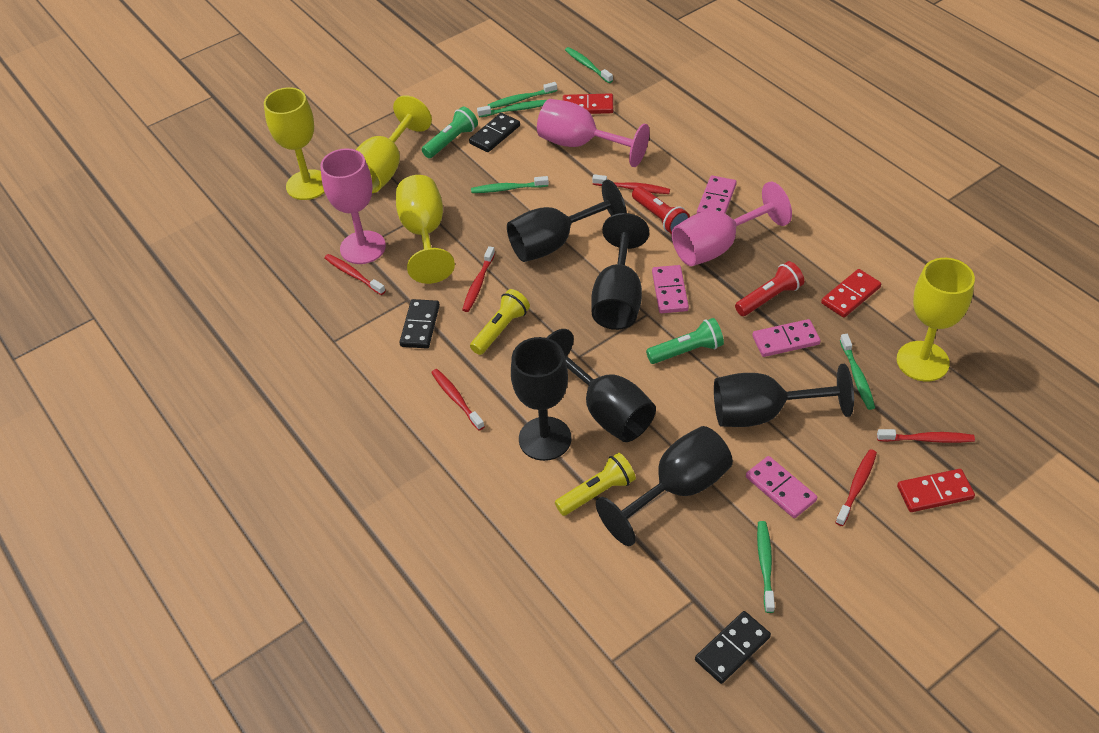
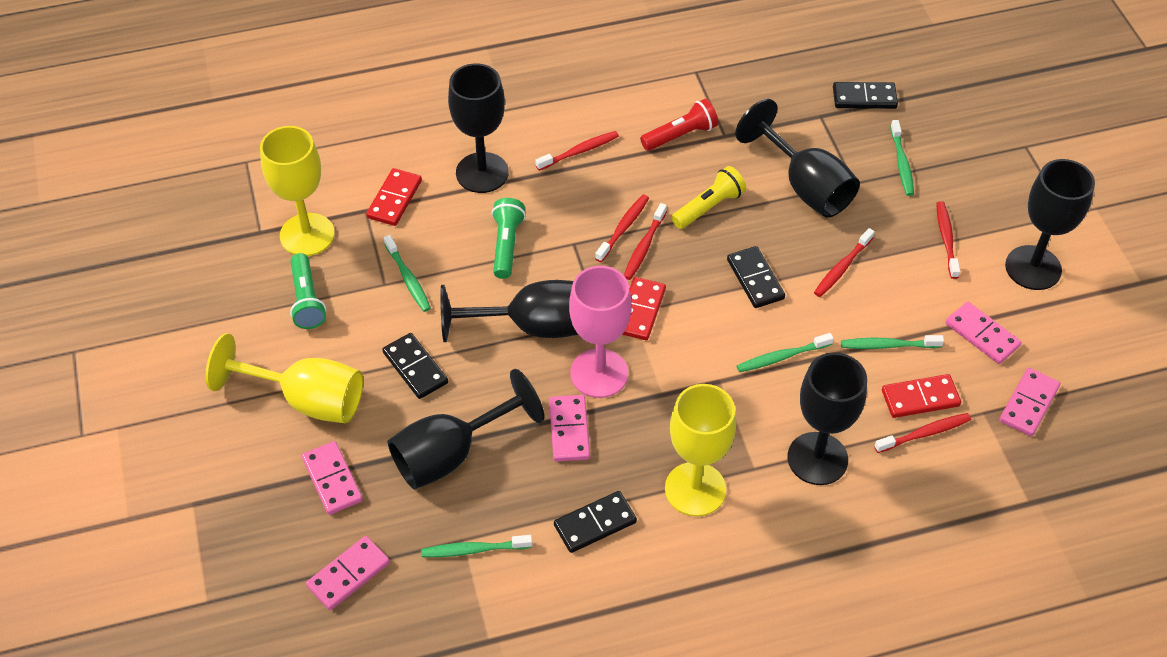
black domino: [399,299,440,349] [469,113,520,152] [695,611,771,684] = 3 -> [382,333,448,399] [554,491,637,553] [727,246,785,308] [833,82,898,109] = 4
green toothbrush: [471,176,549,193] [477,100,547,117] [488,82,557,109] [565,47,613,83] [757,521,775,613] [840,334,875,410] = 6 -> [384,235,431,312] [421,535,533,557] [737,333,834,372] [841,335,944,349] [890,120,914,196] = 5
pink domino: [652,265,689,313] [697,175,737,214] [746,456,817,518] [752,319,821,357] = 4 -> [302,441,363,515] [306,536,390,610] [549,395,590,462] [946,302,1022,364] [999,368,1060,436] = 5
pink goblet: [320,148,386,264] [537,99,649,167] [672,182,792,266] = 3 -> [569,266,631,398] = 1
red flashlight: [632,186,690,234] [735,261,804,316] = 2 -> [640,99,718,151] = 1
yellow flashlight: [470,289,530,355] [555,453,636,516] = 2 -> [671,166,746,229] = 1
yellow goblet: [264,87,325,200] [356,95,432,193] [396,175,455,284] [897,258,975,381] = 4 -> [205,333,363,424] [260,126,335,256] [665,384,736,516] = 3

